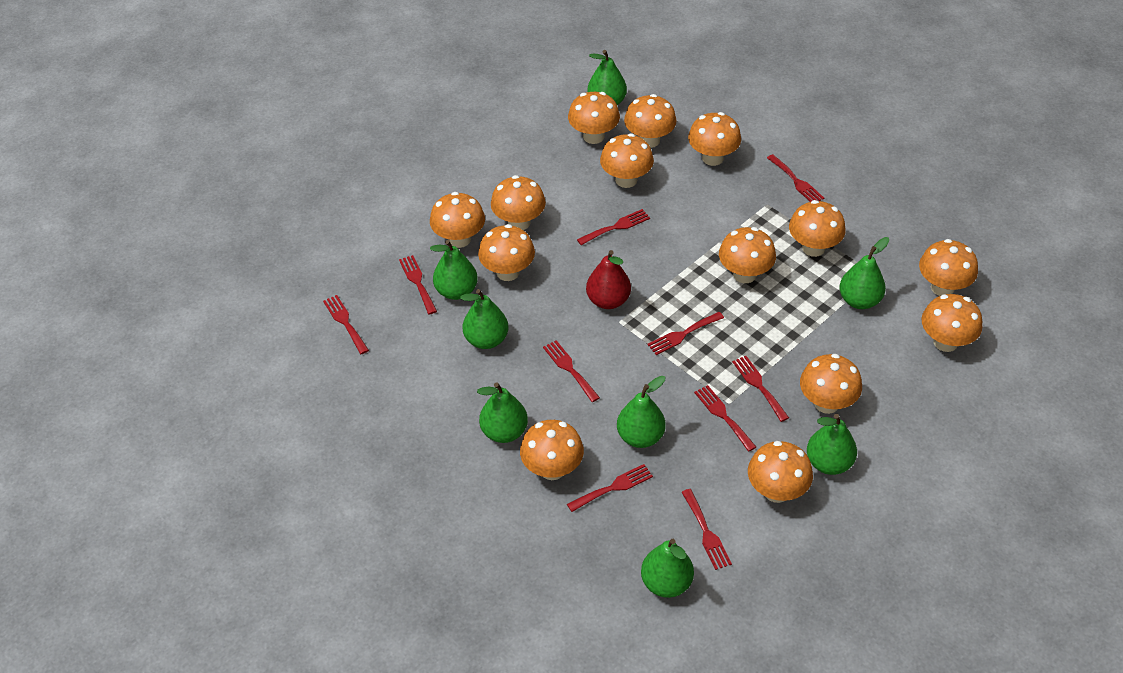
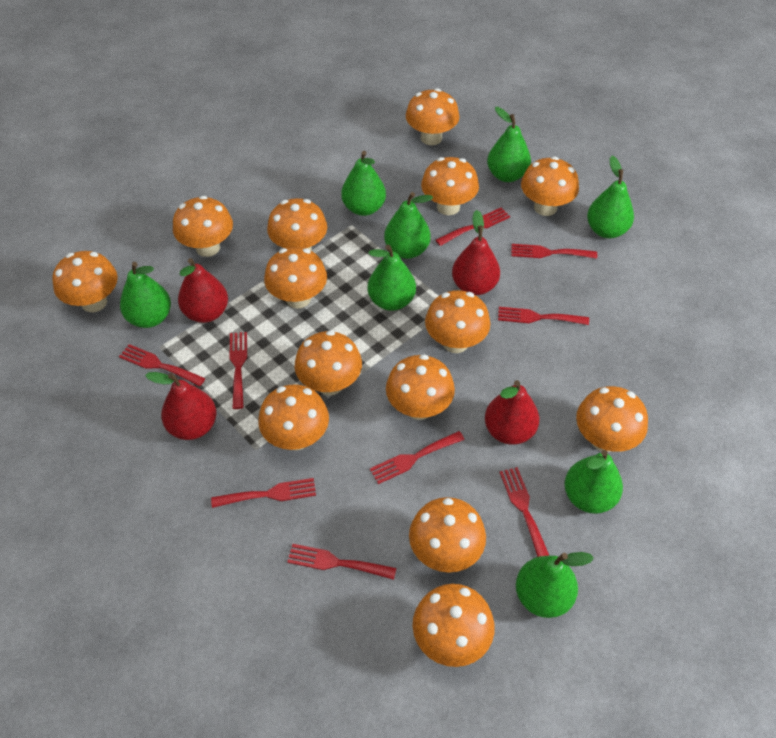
red fork: [323,295,369,354] [399,255,437,314] [543,340,600,402] [567,464,653,512] [577,209,650,245] [647,312,724,355] [682,489,732,570] [694,385,756,452] [732,356,789,422] [767,154,824,202] = 10 -> [119,344,205,386] [211,478,316,508] [229,332,247,409] [287,544,396,580] [370,431,465,484] [435,207,510,246] [498,307,589,325] [499,467,549,557] [511,244,597,259] = 9
red pear: [586,250,631,309] = 1 -> [145,372,217,440] [178,258,228,323] [452,210,500,295] [485,380,539,445] = 4

